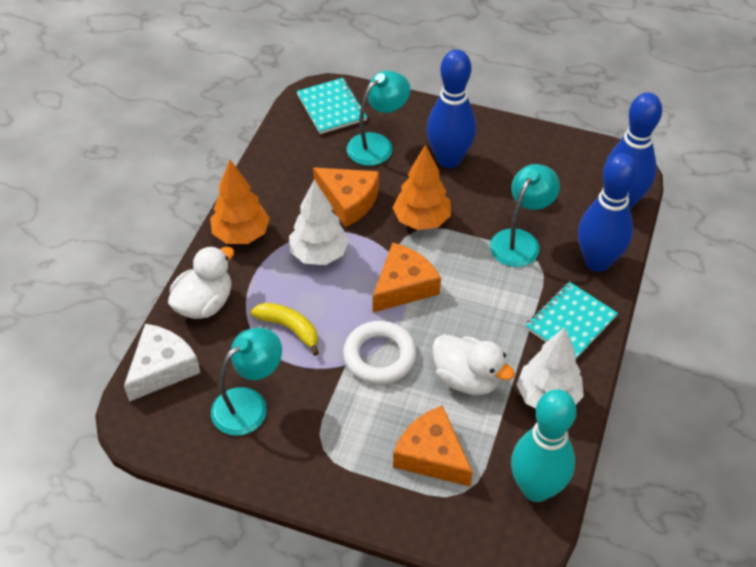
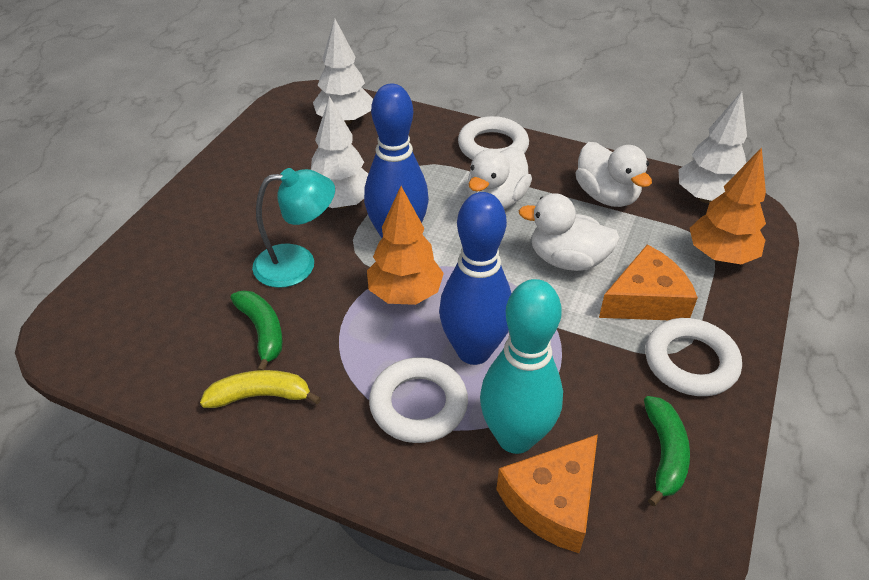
blue bowling pin: [427,49,476,168] [578,153,638,272] [603,92,662,209] = 3 -> [364,84,429,238] [439,192,512,365] = 2
green banana: none = 0 -> [230,291,283,370] [644,396,690,506] = 2
orange cheese: [313,167,379,227] [373,242,441,312] [393,405,473,487] = 3 -> [496,434,598,553] [599,244,698,320] = 2
turquoise lamp: [211,327,282,436] [347,71,410,166] [490,164,560,267] = 3 -> [252,168,335,288] = 1
turquoise notebook: [297,78,367,134] [525,282,618,359] = 2 -> none = 0
white cheese: [124,324,201,402] = 1 -> none = 0
white duck: [168,246,234,319] [432,334,515,395] = 2 -> [468,147,532,209] [519,193,620,271] [575,142,652,207] = 3
white ring: [343,321,417,385] = 1 -> [369,357,468,443] [458,116,529,160] [645,318,742,396] = 3
white tree: [289,180,349,265] [516,327,584,409] = 2 -> [311,96,368,209] [313,18,373,125] [679,91,747,203] = 3

